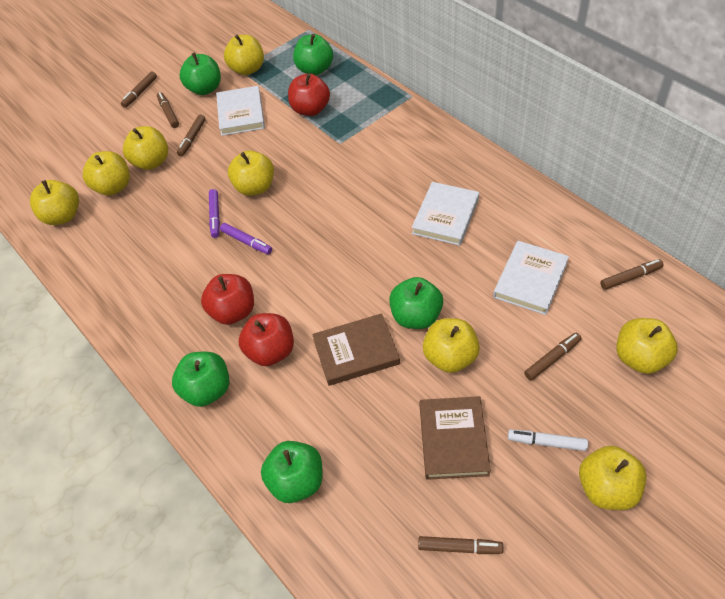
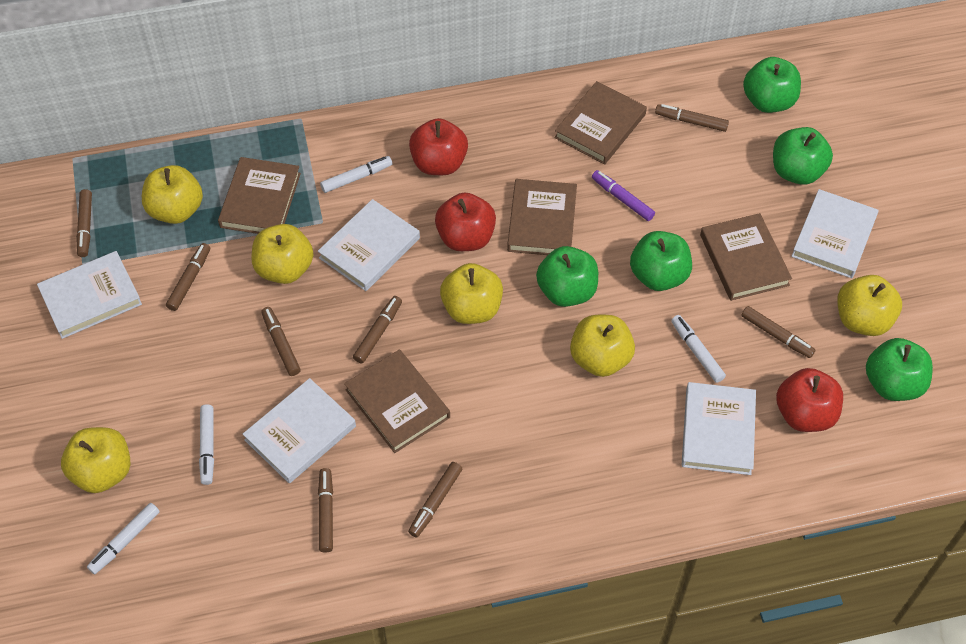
brown book: [312,313,400,386] [419,396,491,480] = 2 -> [218,157,301,234] [344,349,450,453] [507,179,577,255] [554,81,647,165] [700,213,792,301] = 5
brown marker: [121,71,157,108] [157,92,179,128] [177,115,206,156] [418,536,503,554] [524,333,581,380] [600,259,664,290] = 6 -> [76,189,92,257] [166,243,210,311] [261,307,301,376] [318,468,333,552] [353,296,402,364] [408,462,462,538] [655,104,729,132] [741,306,815,358] = 8
purple marker: [209,189,220,238] [220,223,272,255] = 2 -> [592,170,655,221] = 1
white book: [216,86,265,136] [412,182,479,246] [493,241,569,315] = 3 -> [37,251,142,339] [243,378,356,484] [318,199,420,291] [682,382,756,475] [791,189,879,278] = 5
white marker: [508,430,588,451] = 1 -> [87,503,160,574] [199,404,214,485] [320,156,392,193] [671,315,726,383] = 4
yellow apple: [30,180,79,225] [83,151,130,196] [123,126,168,170] [224,35,264,75] [228,150,274,196] [422,318,480,373] [579,446,647,510] [616,318,678,374] = 8 -> [61,427,130,493] [142,165,203,224] [252,224,313,284] [440,263,503,324] [570,315,635,377] [837,275,902,336] = 6

